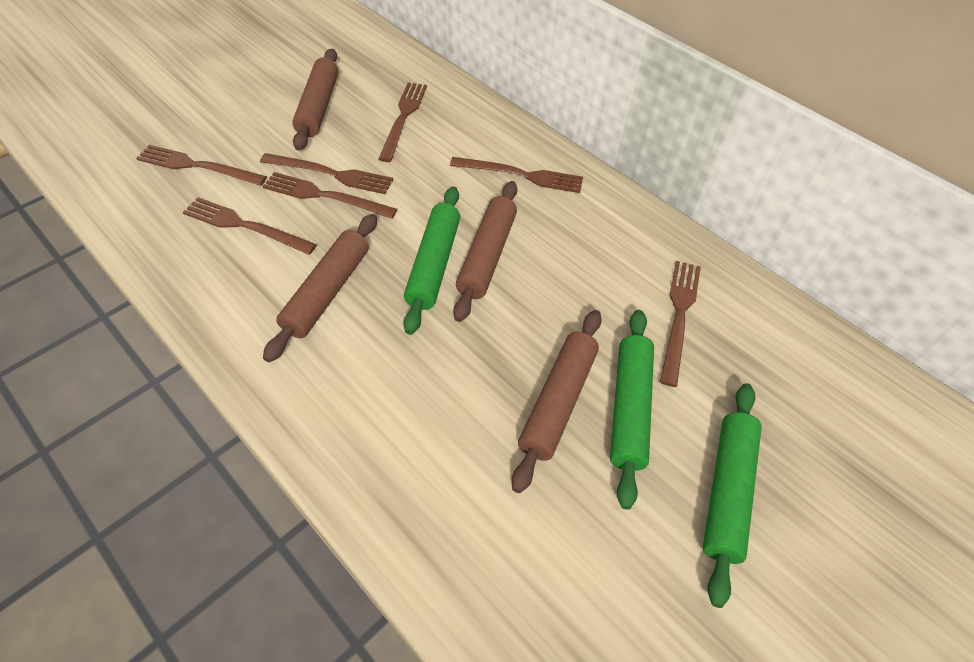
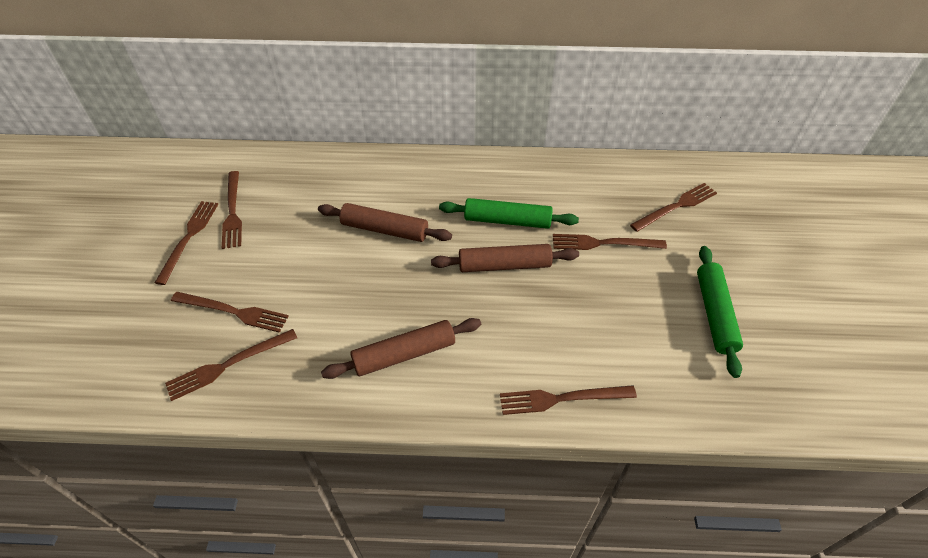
brown rolling pin: [263,214,377,362] [292,49,339,151] [453,181,517,322] [512,310,602,493] = 4 -> [318,203,452,242] [321,318,481,379] [431,244,579,272] = 3
green rolling pin: [403,186,460,335] [610,310,654,510] [703,383,762,608] = 3 -> [439,198,579,229] [697,246,743,378] = 2

